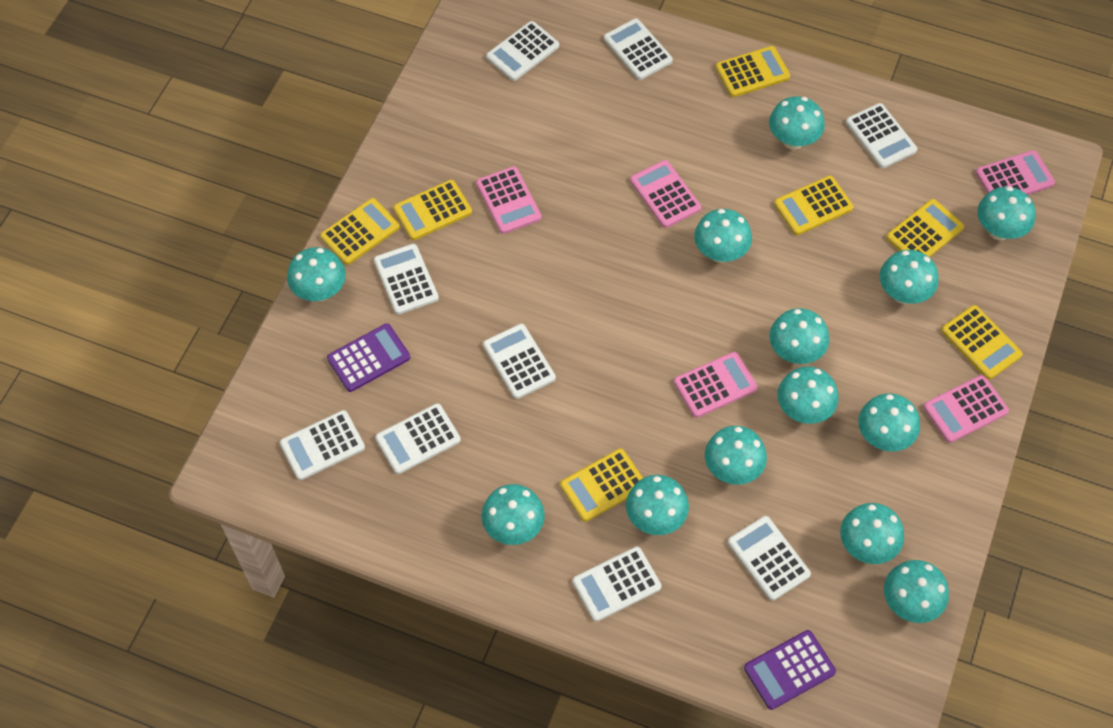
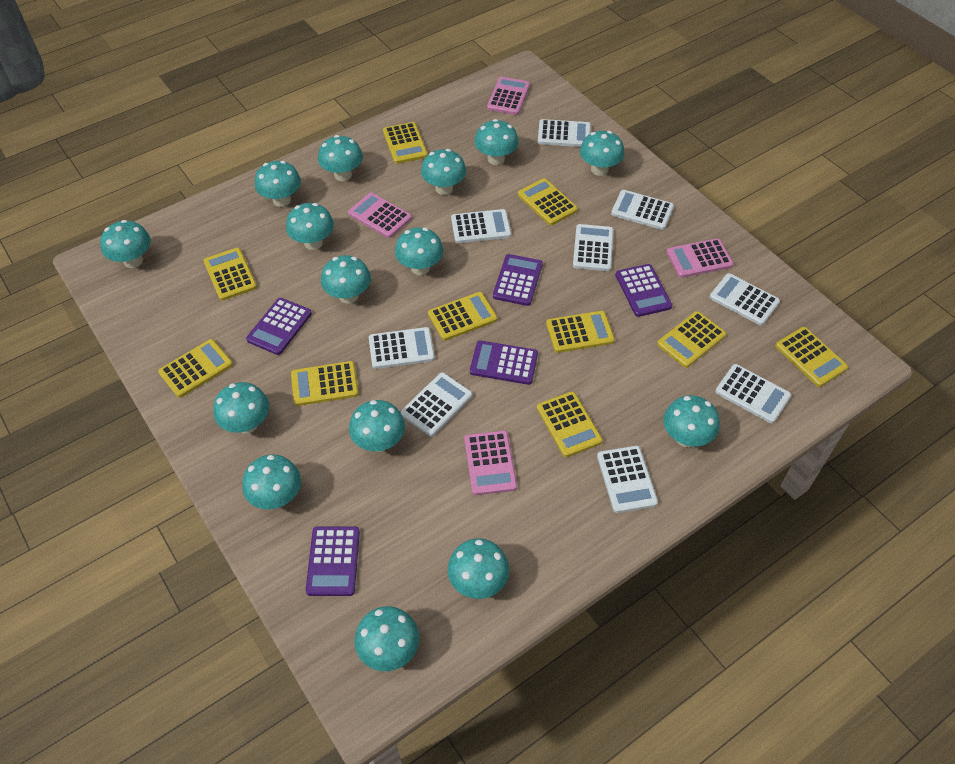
pink calculator: [476,166,542,234] [630,160,701,228] [674,352,758,418] [923,375,1009,443] [976,150,1055,195] = 5 -> [348,193,412,238] [464,430,517,495] [487,77,530,115] [666,238,734,278] = 4
purple calculator: [327,323,410,392] [744,630,836,710] = 2 -> [246,298,312,355] [306,526,360,596] [470,340,538,385] [493,254,543,306] [615,264,672,317] = 5
turquoise mushroom: [287,247,346,301] [481,484,545,545] [626,475,689,535] [694,209,752,263] [705,426,767,485] [769,96,825,149] [770,308,829,364] [778,366,838,424] [840,503,904,564] [858,393,920,452] [880,250,938,304] [884,560,949,623] [977,186,1036,240] = 13 -> [100,220,151,268] [213,382,269,434] [242,455,301,509] [255,161,301,207] [286,203,334,250] [318,135,363,181] [321,255,371,304] [349,400,405,452] [354,606,419,671] [395,227,443,275] [421,149,466,195] [447,538,509,599] [474,119,519,165] [580,131,625,176] [663,395,720,447] = 15
yellow calculator: [320,198,400,265] [393,180,472,240] [560,448,643,522] [715,46,790,97] [774,176,853,235] [886,199,964,257] [941,305,1023,379] = 7 -> [158,339,233,398] [203,248,257,301] [291,361,359,406] [383,122,428,164] [428,292,497,341] [518,178,578,225] [537,392,603,457] [546,311,615,353] [657,311,726,368] [775,327,848,387] = 10

